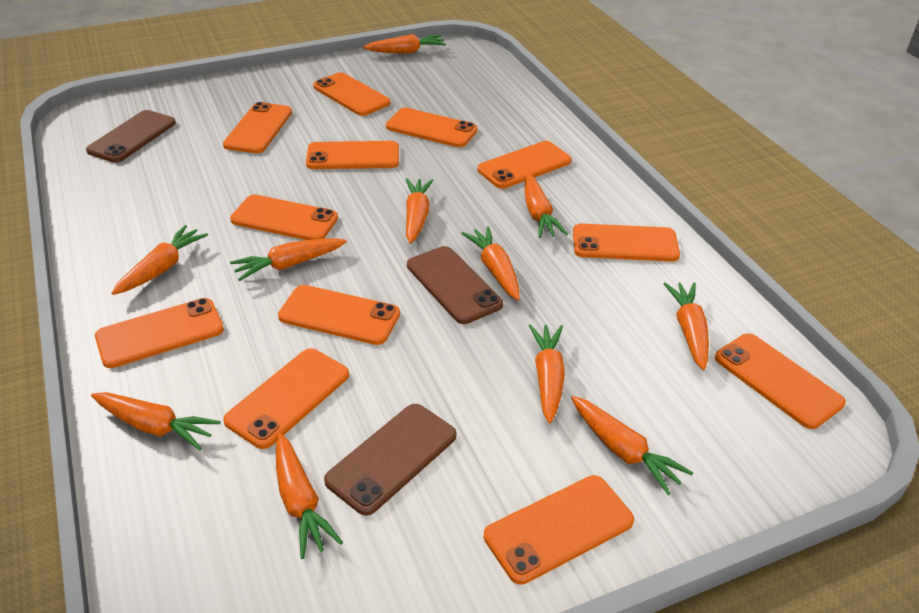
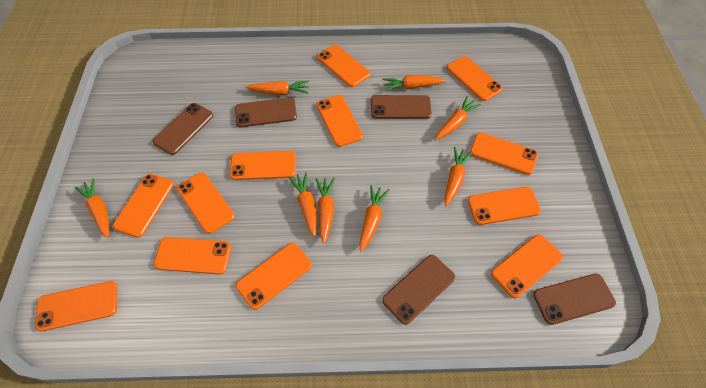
brown phone: [86,110,176,163] [324,404,456,516] [407,246,503,324] = 3 -> [152,103,213,155] [235,97,297,127] [371,95,432,119] [382,255,455,325] [533,273,616,325] = 5
orange carrot: [91,392,221,450] [112,225,208,295] [230,238,347,281] [276,433,343,559] [363,34,446,54] [406,178,433,244] [461,226,520,300] [525,174,568,238] [529,324,565,424] [571,396,693,495] [664,282,709,370] = 11 -> [75,178,109,238] [245,81,309,95] [288,172,317,237] [316,178,335,244] [359,185,389,252] [382,75,446,91] [435,96,481,140] [444,147,472,206] = 8

